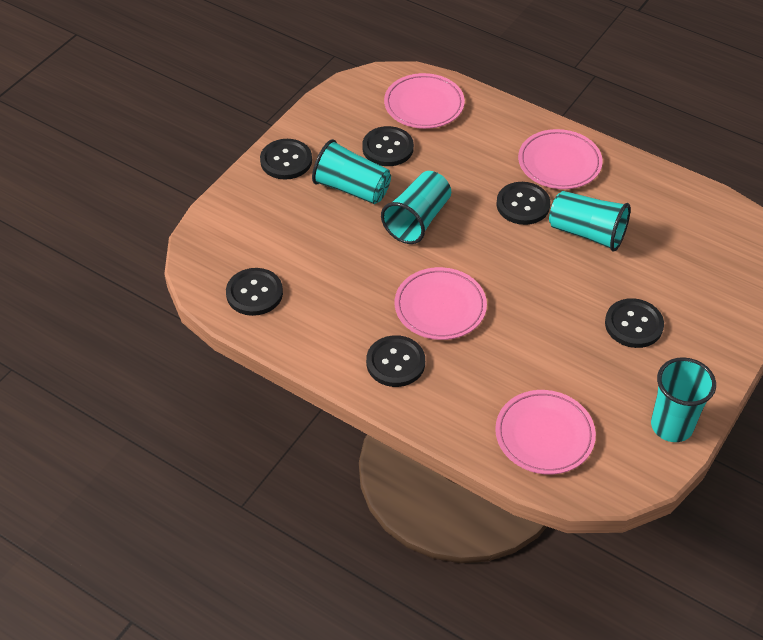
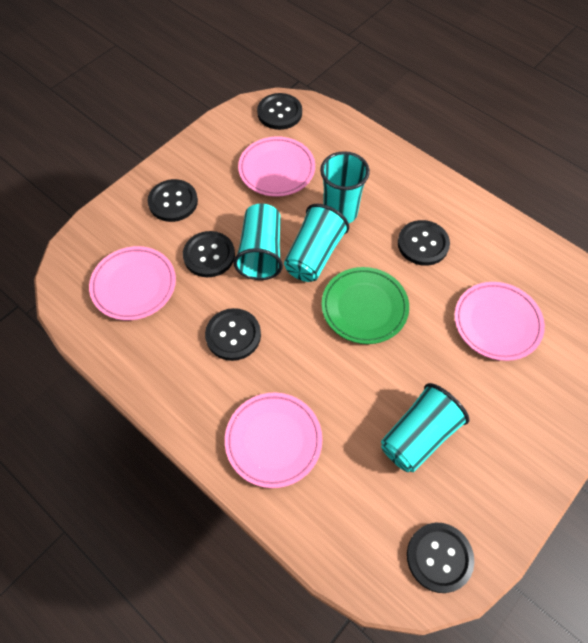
green plate: none = 0 -> [322,267,409,344] = 1

